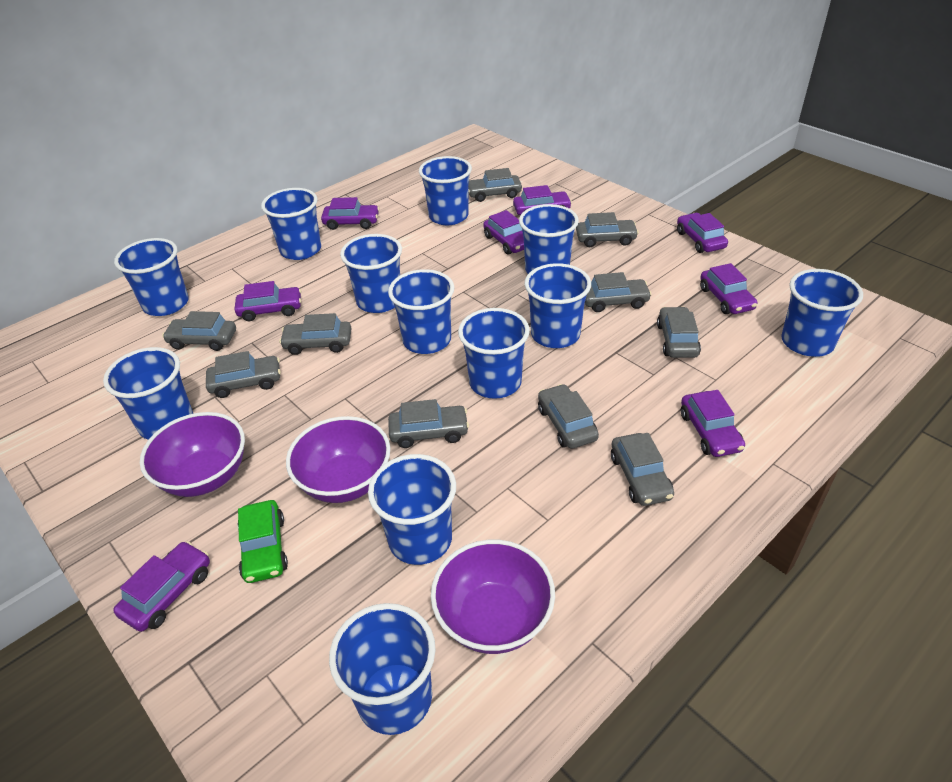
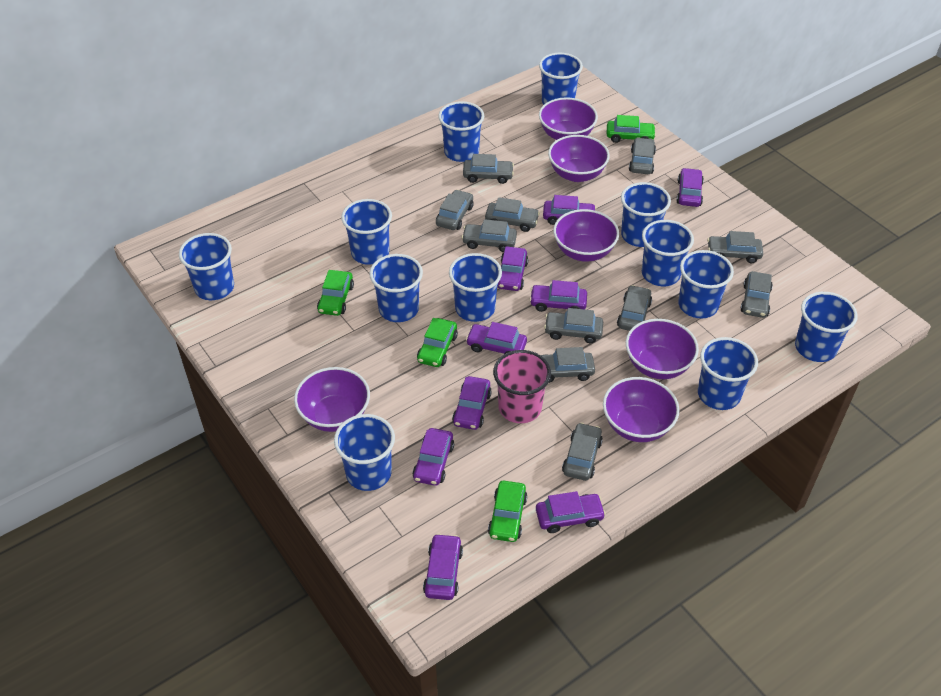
green car: [238,500,288,583] = 1 -> [317,270,354,316] [417,318,458,367] [488,481,527,542] [607,115,656,143] = 4
grey car: [162,311,236,351] [206,351,281,398] [279,313,352,355] [388,399,469,448] [468,168,522,202] [538,384,599,449] [576,212,639,247] [585,272,652,312] [611,433,674,506] [657,307,701,358] = 10 -> [436,190,473,230] [462,219,517,252] [463,154,514,184] [485,197,540,232] [541,347,595,383] [544,308,603,343] [562,422,603,481] [617,285,652,331] [629,137,656,174] [707,231,763,263] [740,271,773,318] = 11
pink cup: none = 0 -> [493,350,551,423] = 1
purple bowl: [140,412,245,497] [286,416,390,503] [431,540,555,654] = 3 -> [294,367,370,432] [539,97,598,140] [548,135,610,182] [553,209,619,262] [603,377,680,442] [626,319,699,379] = 6
purple car: [113,541,210,632] [235,281,301,321] [321,197,379,230] [483,210,524,255] [513,185,572,215] [677,213,728,253] [681,390,745,457] [700,263,758,314] = 8 -> [413,428,454,486] [423,533,463,600] [452,376,492,430] [466,322,527,354] [497,246,528,291] [530,280,587,312] [536,491,606,533] [543,195,596,225] [676,168,704,207] = 9

